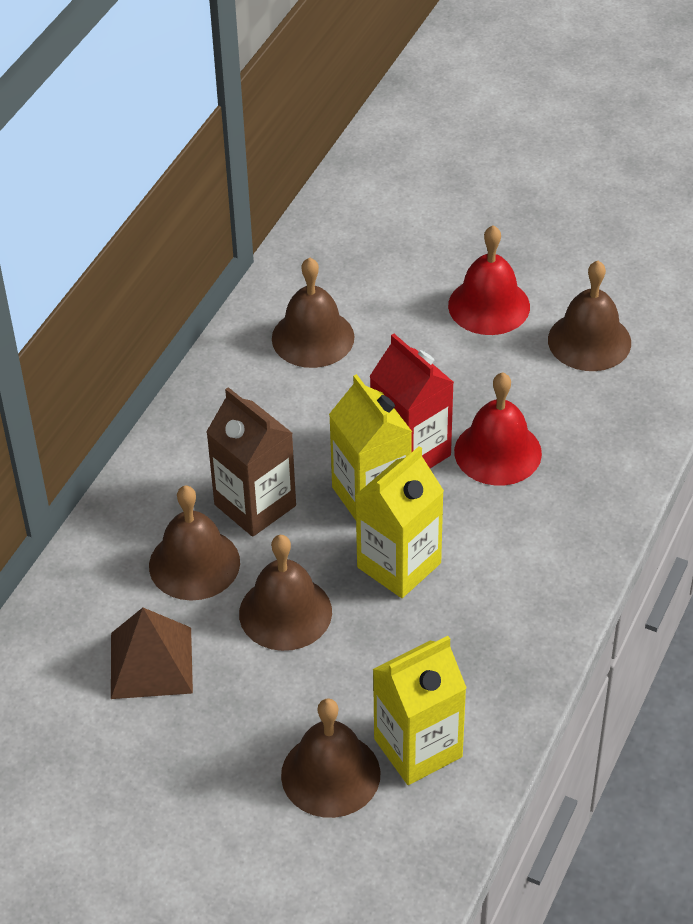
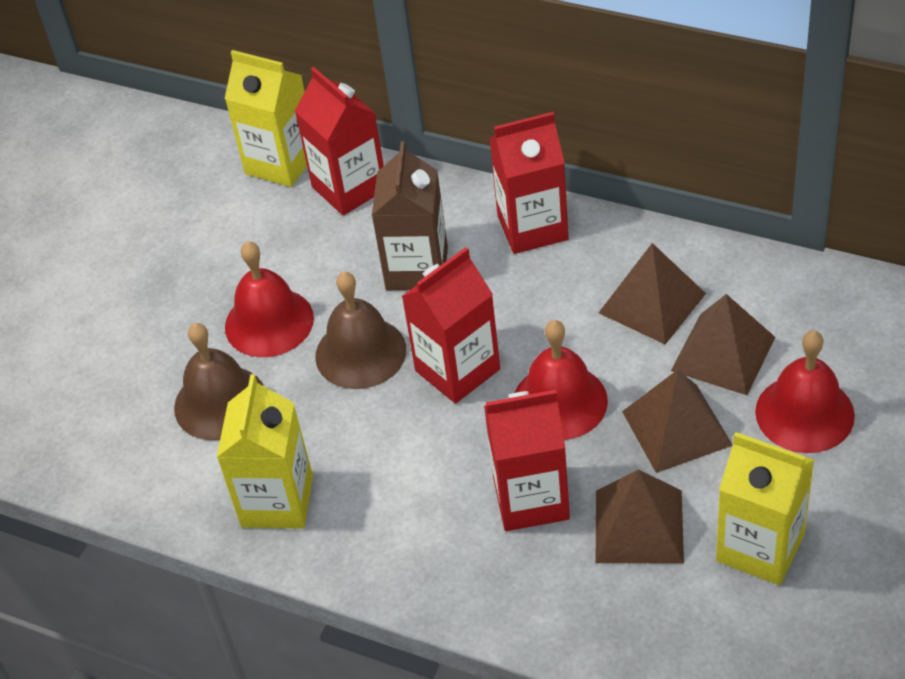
brown bell: [149,486,240,600] [239,535,332,651] [272,257,355,368] [281,698,380,818] [548,261,631,371] = 5 -> [174,323,264,440] [315,272,406,389] = 2
brown pyramid: [111,608,193,699] = 1 -> [596,469,684,563] [599,243,706,344] [622,370,733,473] [671,294,775,395] = 4
red bell: [448,225,530,335] [454,372,542,486] = 2 -> [225,241,314,357] [514,320,608,440] [755,331,855,453] = 3
red carton: [369,334,454,468] = 1 -> [295,67,384,215] [401,247,500,404] [484,390,570,531] [489,112,569,254] = 4

